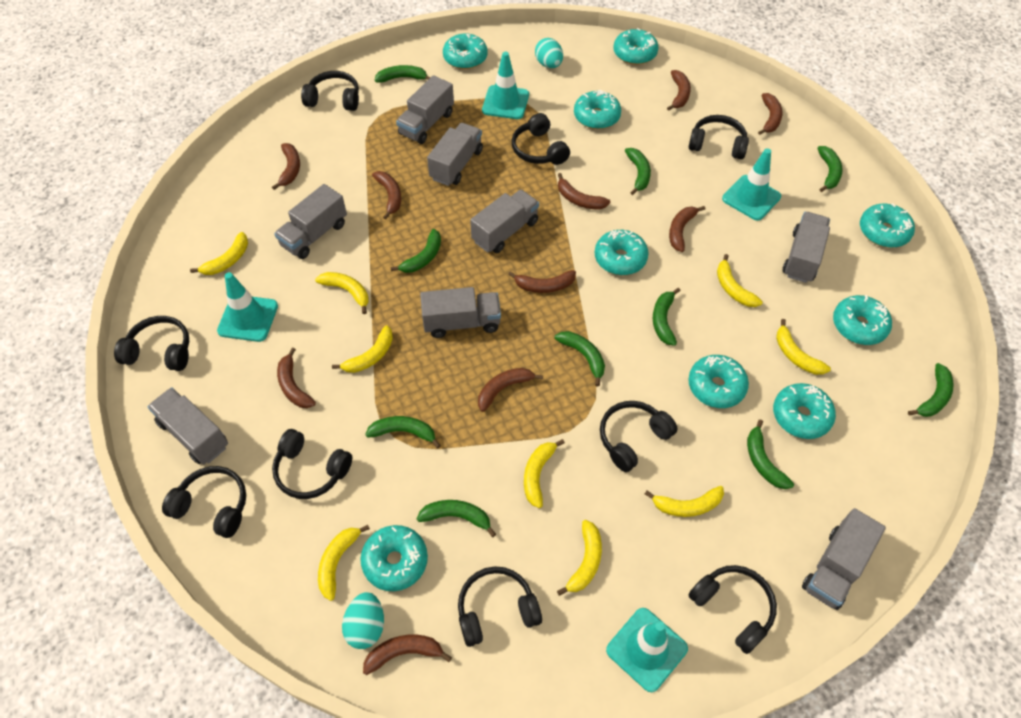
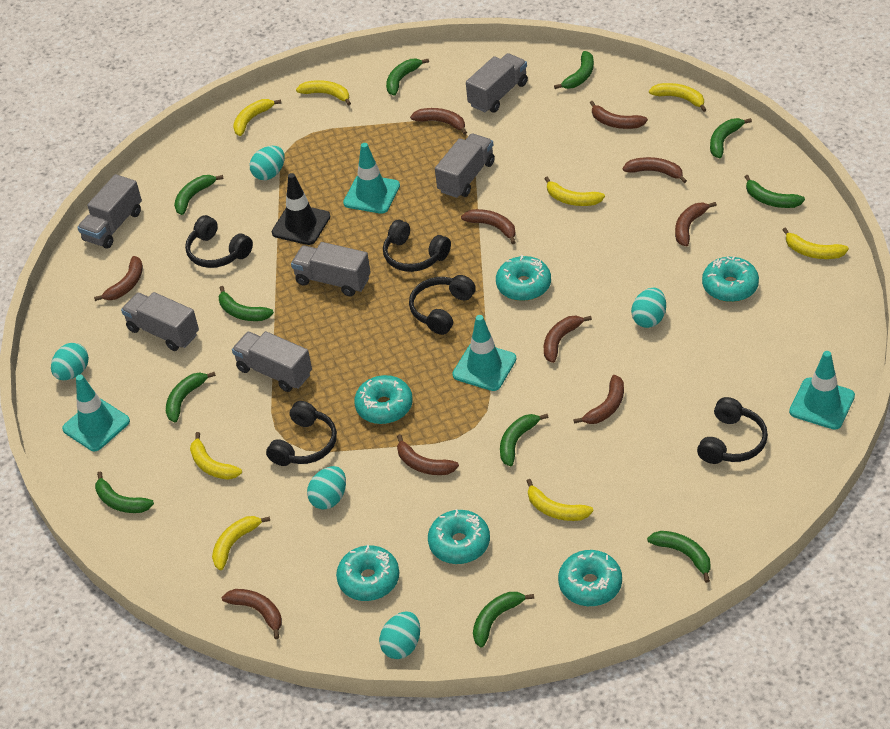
black headphones: [114,316,189,371] [162,466,246,538] [272,429,352,499] [301,71,359,111] [458,566,542,647] [512,113,570,165] [600,401,678,472] [688,565,777,654] [689,115,749,159] = 9 -> [185,215,253,268] [266,401,337,466] [383,219,451,272] [409,275,476,335] [697,397,768,464] = 5
black traffic cone: none = 0 -> [272,173,330,245] = 1
green banana: [365,416,441,448] [375,65,430,83] [390,229,441,273] [417,500,496,537] [555,331,605,387] [625,148,651,195] [653,288,681,346] [747,419,794,489] [817,146,843,192] [908,363,954,417] = 10 -> [95,471,154,513] [166,372,216,422] [174,175,224,215] [219,286,274,321] [386,59,429,96] [473,592,534,648] [500,414,549,466] [554,51,594,89] [647,531,711,583] [710,118,752,158] [745,175,805,208] = 11
grey truck: [147,387,228,464] [274,184,347,259] [396,75,454,144] [420,287,501,338] [427,123,483,186] [470,190,539,253] [782,212,830,283] [802,508,886,610] = 8 -> [77,174,142,249] [121,292,199,351] [232,331,312,392] [291,242,371,297] [435,133,495,198] [466,53,528,113] = 6
turquoise donut: [360,525,428,591] [443,33,487,69] [574,90,621,129] [595,230,648,275] [613,28,659,65] [688,355,749,408] [773,383,836,439] [833,295,892,345] [860,203,915,248] = 9 -> [336,545,399,601] [354,375,413,424] [428,509,490,564] [496,255,551,301] [558,550,622,606] [702,256,759,302] = 6
turquoise egg: [342,592,384,649] [535,38,563,68] = 2 -> [51,343,89,380] [250,146,285,180] [307,466,346,510] [379,611,420,659] [631,288,666,328] = 5
yellow banana: [190,232,248,275] [315,272,369,314] [318,525,370,601] [332,325,393,373] [524,439,565,508] [557,520,602,596] [645,486,724,517] [717,254,763,307] [776,319,831,375] = 9 -> [190,432,242,480] [212,516,270,570] [233,99,281,136] [296,80,351,106] [527,479,593,521] [545,177,605,206] [649,83,706,112] [783,227,849,259] = 8

